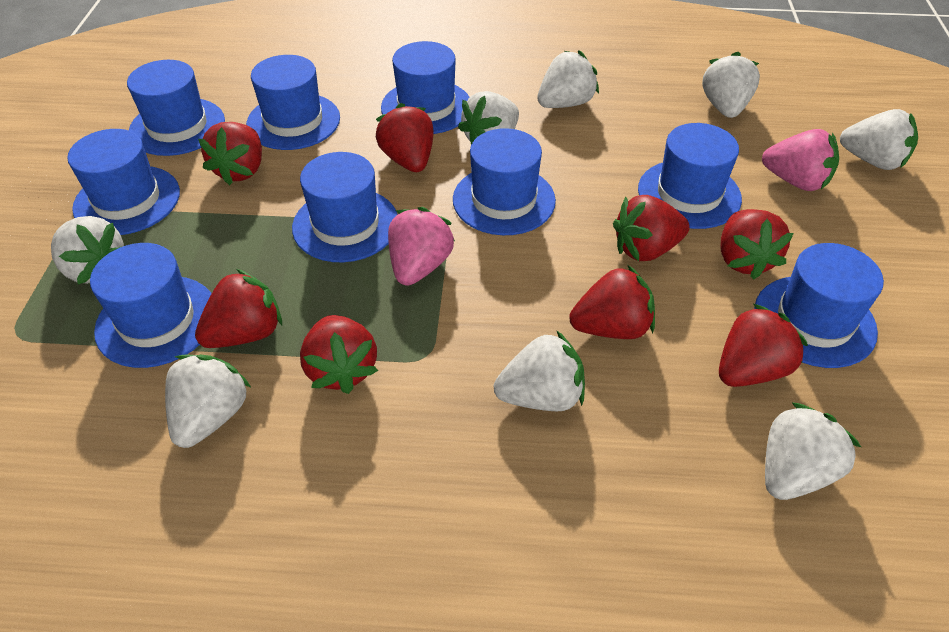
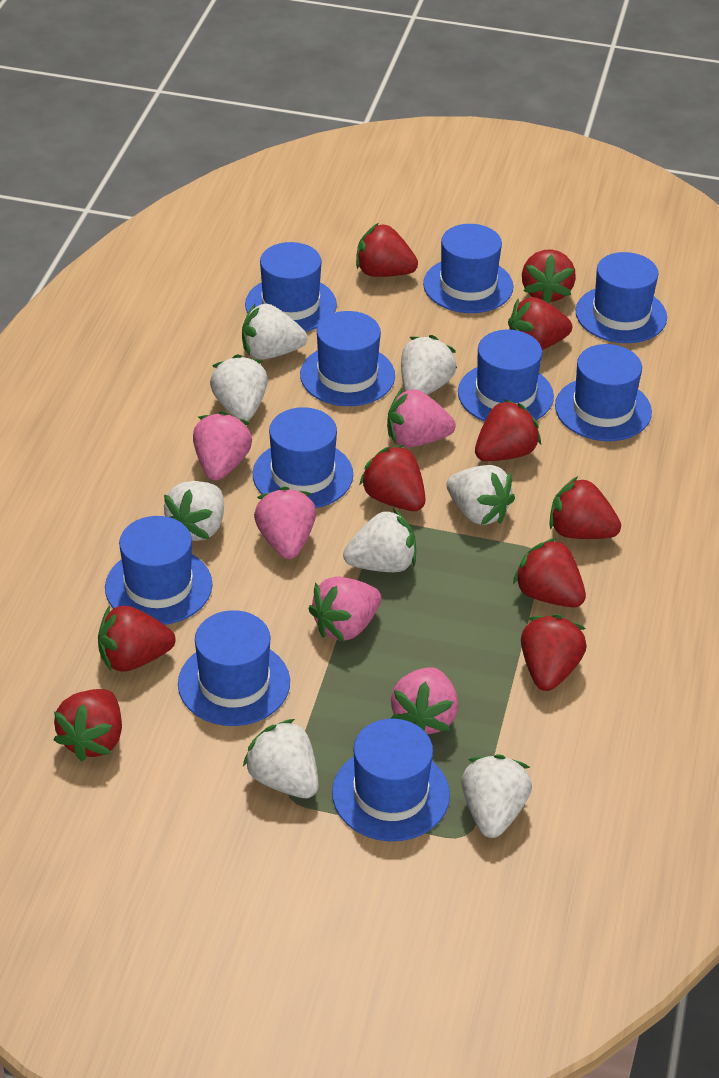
blue hat: [67,129,180,235] [90,243,212,368] [127,60,225,156] [246,55,340,150] [292,152,398,262] [381,41,470,134] [453,128,556,235] [638,123,742,229] [754,243,884,368] = 9 -> [105,516,213,625] [178,610,290,726] [245,242,337,332] [253,407,353,508] [300,311,395,406] [332,719,450,841] [423,224,513,313] [458,330,554,422] [555,344,652,441] [575,252,667,343] = 10
pink strawberry: [388,207,455,286] [762,129,839,191] = 2 -> [193,411,252,481] [254,486,316,559] [308,577,381,641] [387,389,456,447] [391,667,458,734] = 5
red strawberry: [195,269,282,348] [198,122,262,185] [300,315,378,394] [376,103,434,172] [569,265,655,339] [613,195,690,261] [719,304,808,387] [721,209,794,280] = 8 -> [54,689,122,761] [98,605,176,672] [356,223,418,277] [359,445,426,511] [475,399,541,461] [508,297,572,350] [513,538,586,607] [521,614,587,691] [522,249,576,303] [549,476,621,539] = 10

